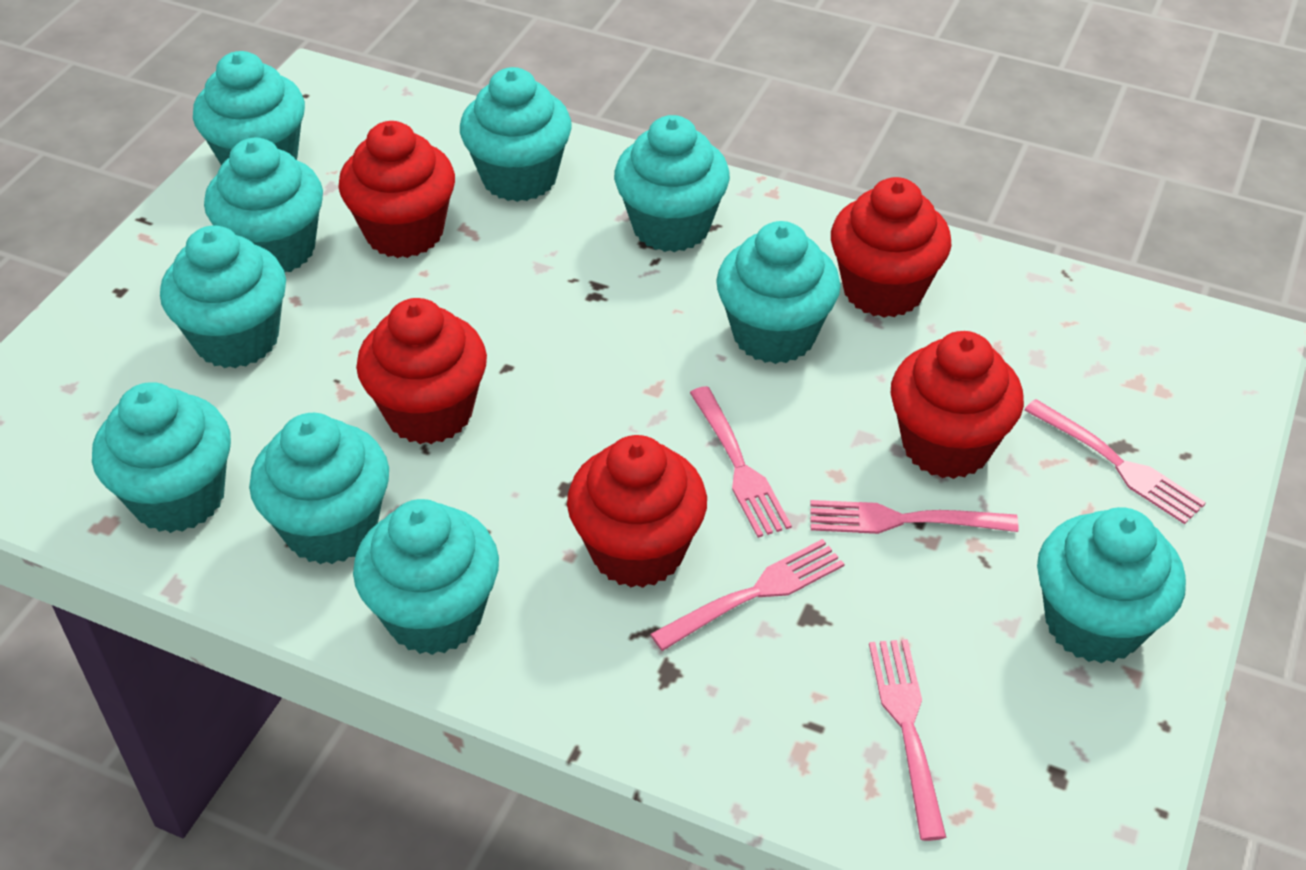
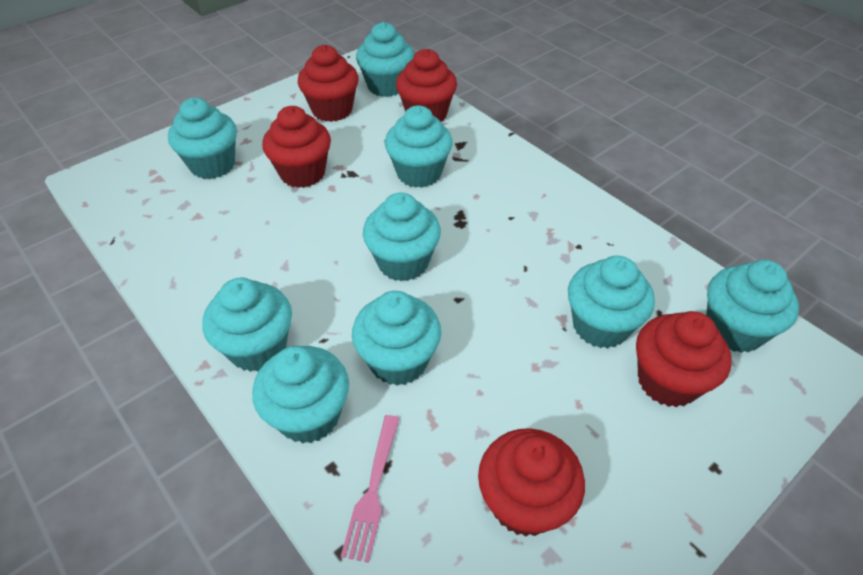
pink fork: [650,539,844,651] [690,386,792,538] [810,500,1019,534] [869,639,946,841] [1024,399,1206,524] = 5 -> [341,415,400,563] = 1
turquoise cupcake: [92,382,231,533] [160,225,286,368] [193,51,305,165] [204,138,323,272] [249,413,389,564] [353,499,499,655] [460,67,572,202] [614,115,730,252] [716,221,841,364] [1037,507,1186,664] = 10 -> [168,98,237,179] [203,278,292,372] [252,346,349,444] [352,291,441,386] [356,22,414,97] [363,192,441,281] [385,105,453,188] [568,256,655,349] [706,260,799,353] = 9

